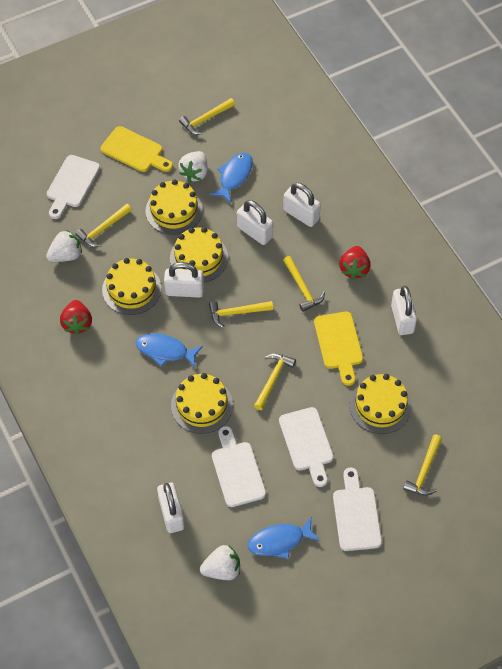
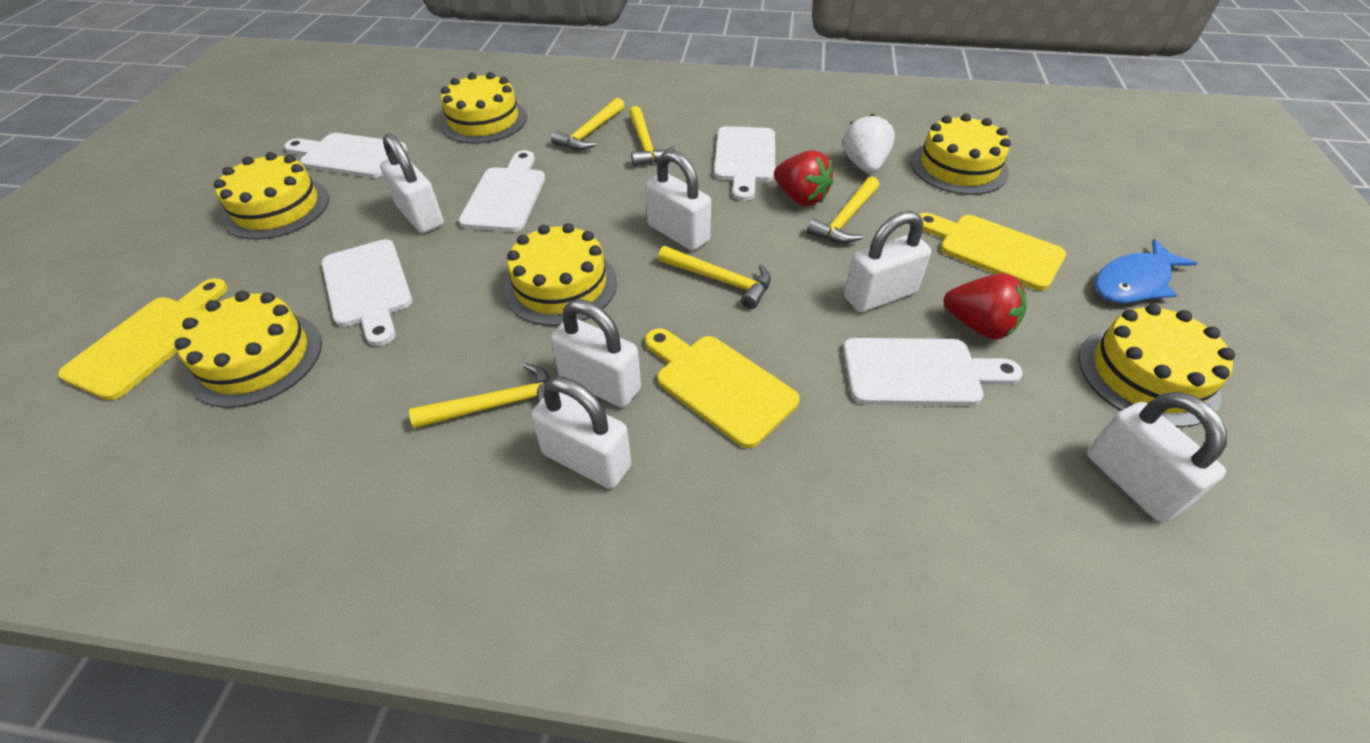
blue fish: [136,333,203,367] [210,153,253,203] [248,517,320,559] = 3 -> [1095,239,1197,303] = 1
white cutting board: [47,155,100,219] [212,426,266,507] [279,407,334,487] [333,468,382,551] = 4 -> [284,133,407,178] [321,239,412,346] [459,150,545,232] [714,126,775,201] [843,338,1023,406] = 5
white padlock: [157,482,184,533] [164,262,204,298] [237,200,273,245] [283,183,321,227] [391,286,417,335] = 5 -> [380,133,444,233] [531,377,632,489] [550,299,641,407] [645,150,711,251] [844,211,931,312] [1087,392,1227,522] = 6
white strawberry: [46,230,82,262] [178,151,208,182] [200,545,240,580] = 3 -> [843,114,895,174] = 1
yellow cake: [102,258,161,315] [146,179,203,235] [170,227,228,283] [171,373,233,434] [350,374,412,434] = 5 -> [174,291,322,408] [214,152,329,240] [440,72,527,144] [504,223,617,326] [911,114,1011,195] [1079,304,1235,427] = 6
yellow cutting board: [101,126,173,172] [314,312,363,386] = 2 -> [58,278,228,400] [645,328,800,448] [919,213,1066,290] = 3
yellow hammer: [75,204,132,247] [179,98,235,135] [209,301,273,328] [254,353,296,410] [283,256,325,312] [403,434,442,496] = 6 -> [409,363,551,429] [551,98,625,150] [629,106,675,166] [658,246,771,309] [807,176,879,243] = 5

